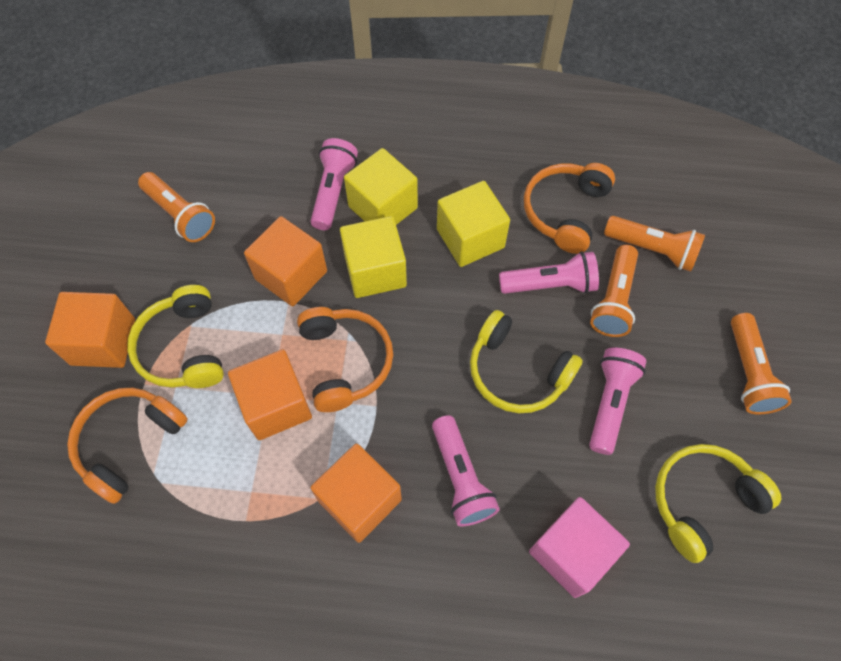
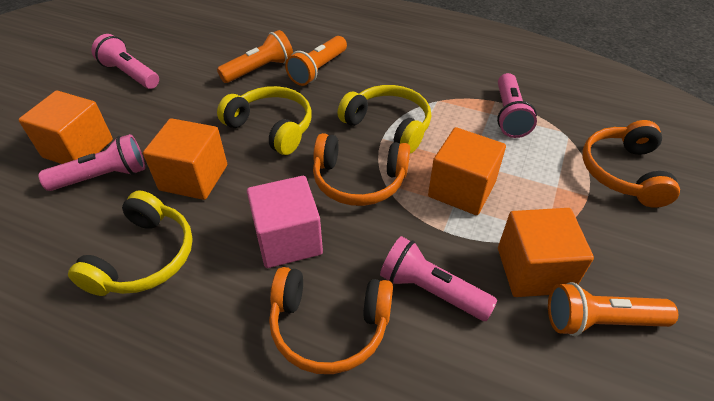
orange flashlight: [138,172,215,242] [590,245,638,337] [604,216,705,272] [731,313,792,414] = 4 -> [217,30,293,83] [285,36,347,86] [548,282,678,336] = 3
yellow cube: [340,216,407,298] [344,148,418,225] [437,181,510,267] = 3 -> none = 0

